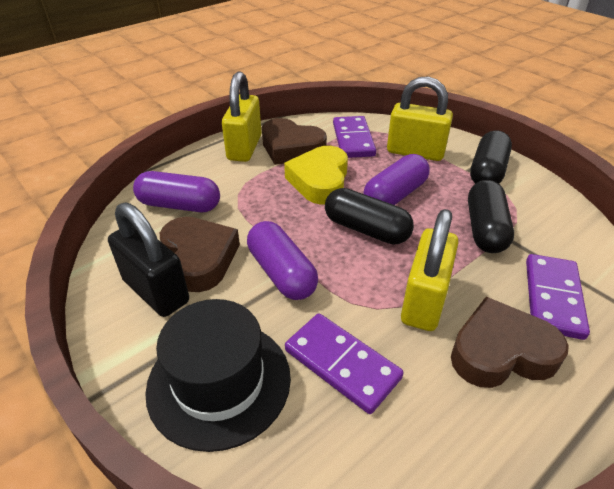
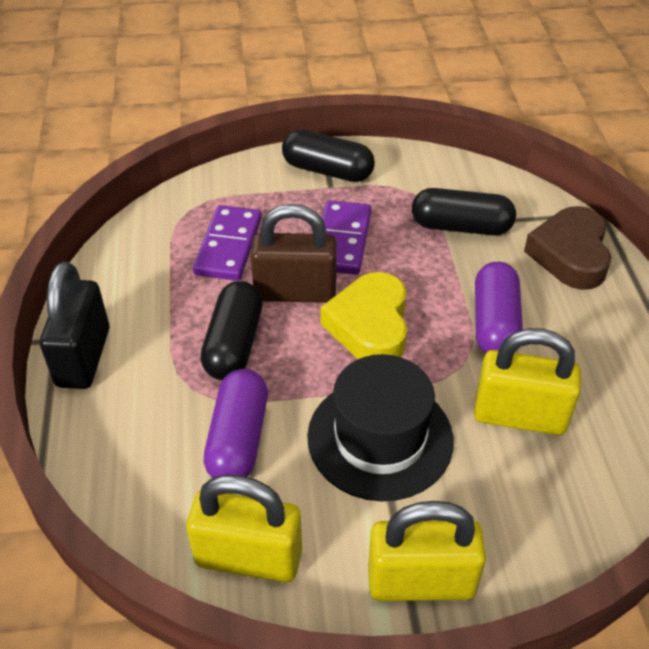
brown heart: [160,217,240,292] [262,118,327,165] [451,297,569,388] = 3 -> [524,206,611,290] = 1
brown padlock: none = 0 -> [251,204,337,303] = 1
purple capsule: [133,171,220,212] [247,221,318,300] [364,154,430,205] = 3 -> [204,369,268,478] [475,262,523,354] = 2
purple domino: [285,313,403,414] [333,116,376,158] [526,254,590,340] = 3 -> [193,205,262,281] [322,200,371,275] = 2

